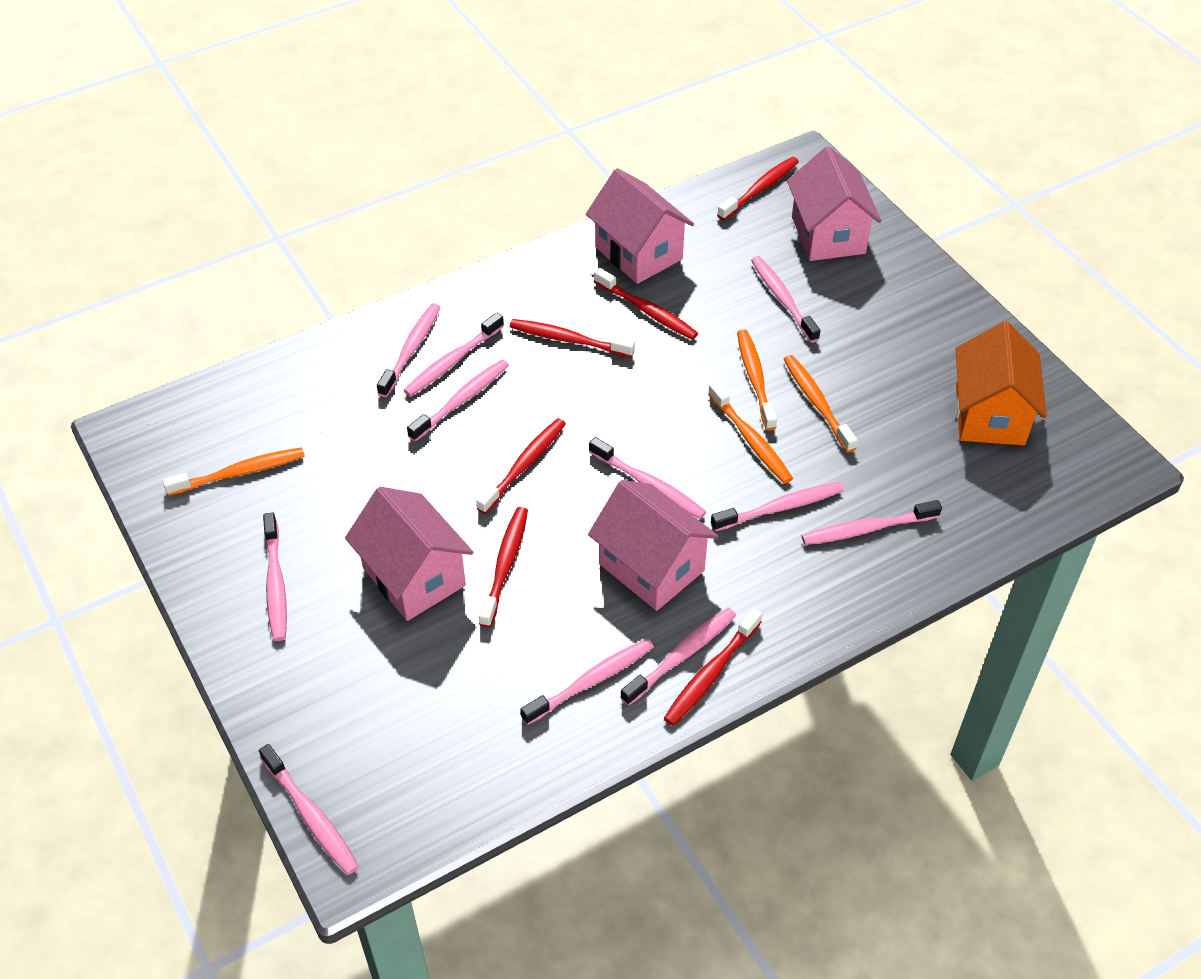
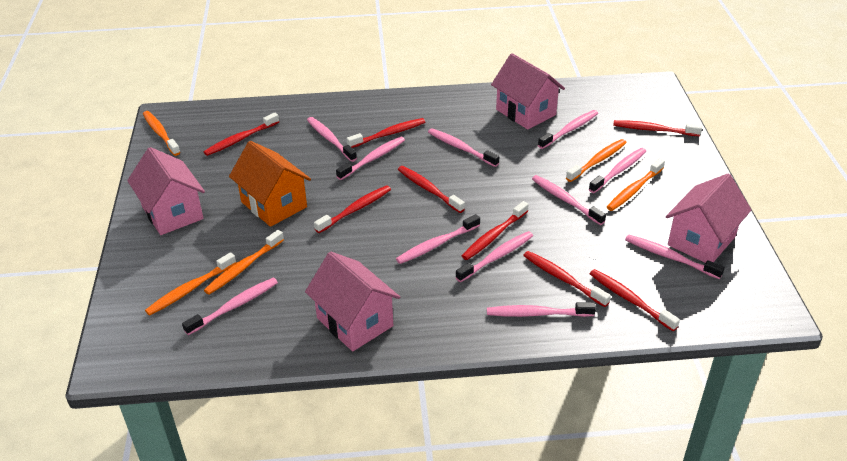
orange toothbrush: [163,447,305,496] [708,382,793,484] [737,330,777,430] [784,355,858,452] = 4 -> [143,111,180,156] [145,252,236,316] [204,230,284,295] [566,139,627,182] [607,158,665,211] = 5
red toothbrush: [476,418,566,514] [479,507,528,627] [510,319,635,358] [594,268,698,340] [664,608,762,726] [717,157,799,220] = 6 -> [204,112,279,156] [314,185,391,233] [347,118,425,148] [398,166,465,213] [462,201,529,260] [523,251,611,307] [590,269,680,331] [613,120,702,136] = 8

